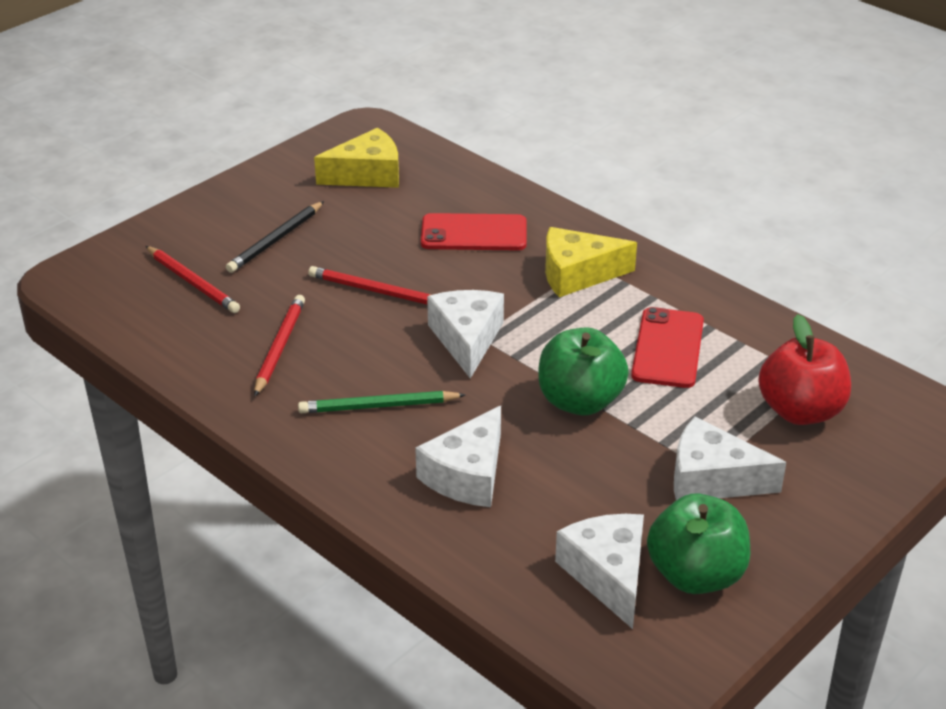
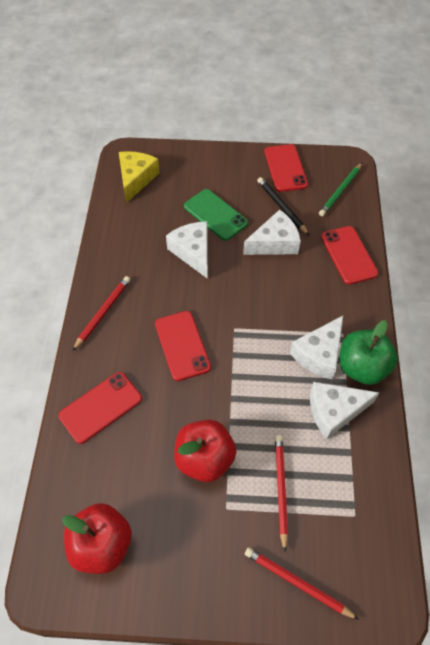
green apple: [538,327,629,416] [647,494,750,594] = 2 -> [339,320,398,385] = 1
green phone: none = 0 -> [184,189,248,241] = 1
red apple: [758,314,851,425] = 1 -> [62,503,132,574] [174,420,236,482] = 2
red phone: [421,213,527,250] [631,307,704,388] = 2 -> [58,372,142,444] [155,311,211,381] [264,144,308,192] [321,226,378,285] = 4
yellow cheese: [314,128,399,188] [545,227,637,297] = 2 -> [119,151,160,203] = 1

